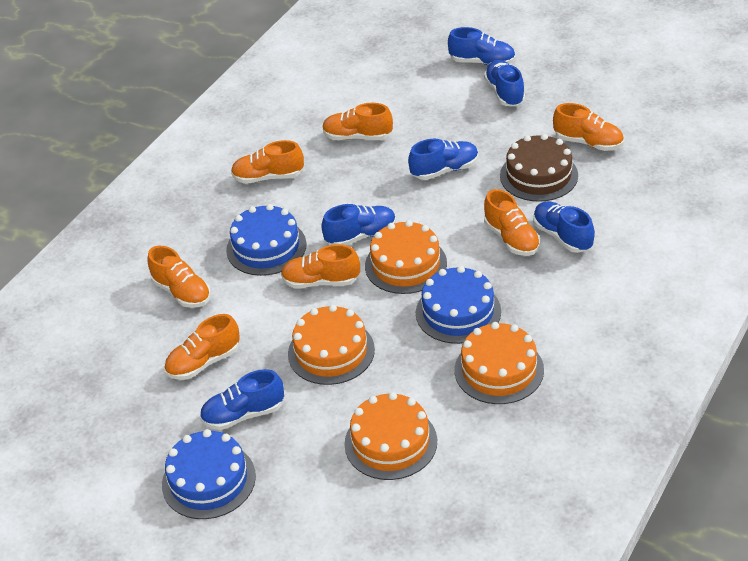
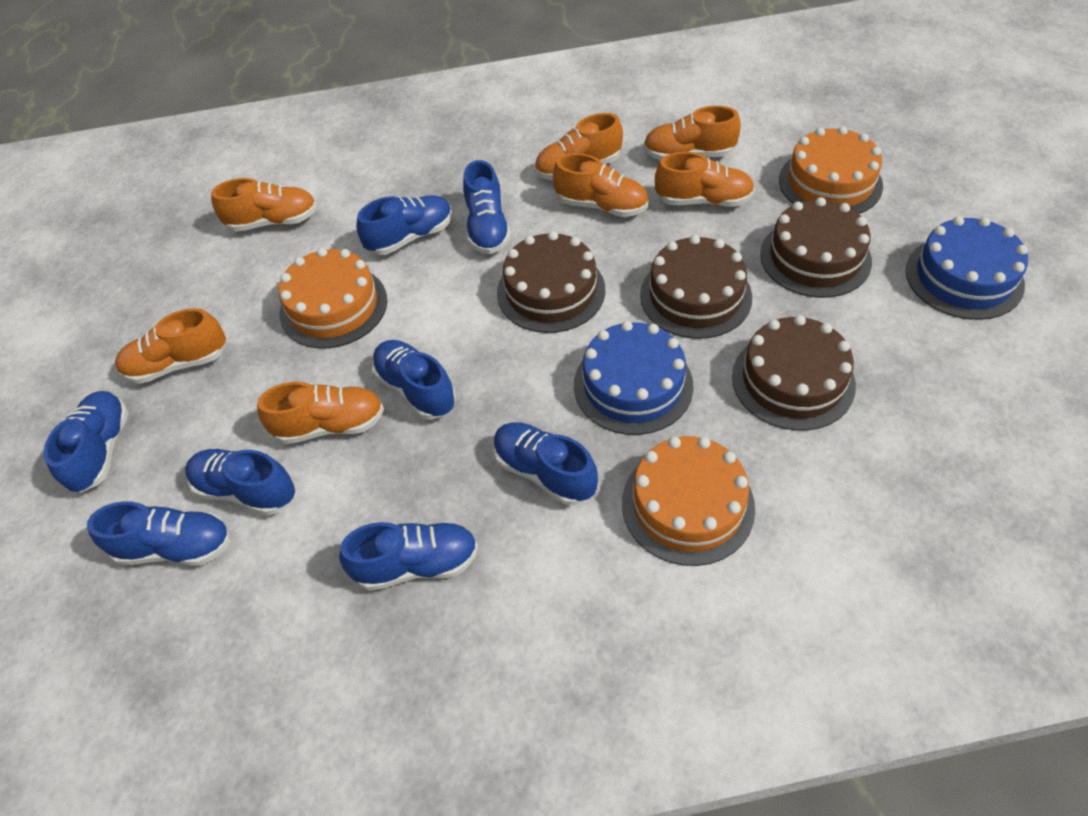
blue cake: [162,429,256,519] [226,204,307,276] [416,266,501,344] = 3 -> [574,321,694,435] [906,216,1028,320] = 2
blue shoe: [200,369,284,430] [321,204,396,245] [408,139,478,180] [448,27,515,65] [484,60,525,106] [533,201,595,253] = 6 -> [44,391,129,493] [87,501,231,566] [185,449,295,516] [339,522,478,591] [356,195,452,255] [372,340,456,420] [463,160,511,254] [493,422,598,505] = 8
brown cake: [500,134,578,202] = 1 -> [497,231,605,333] [640,235,752,339] [732,315,856,431] [760,197,872,298] = 4
orange cake: [288,305,375,385] [344,392,437,480] [365,220,447,294] [455,322,544,404] = 4 -> [279,248,387,348] [622,436,755,566] [779,126,883,214] = 3

